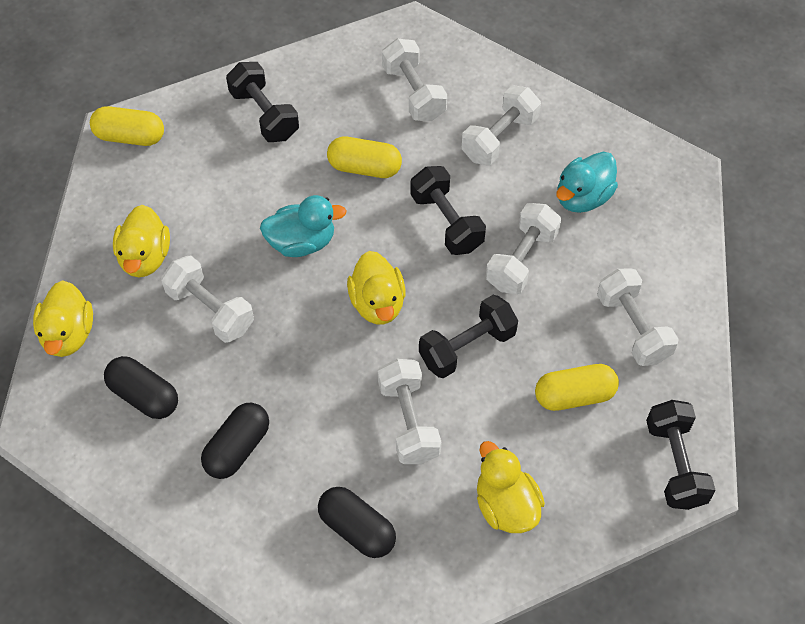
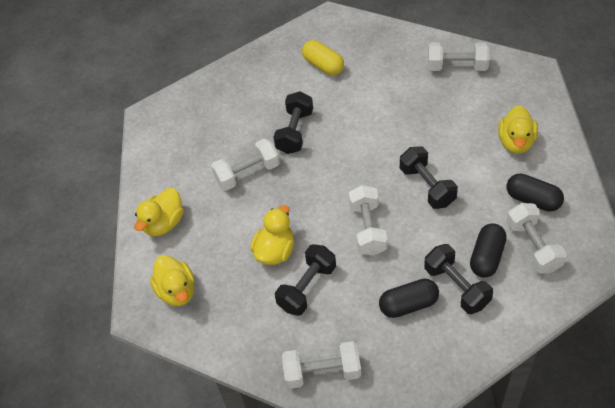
turquoise duck: [260,195,346,257] [556,152,618,213] = 2 -> none = 0
white dumbbell: [161,256,254,343] [378,359,442,464] [382,39,447,121] [461,86,541,166] [486,203,561,294] [597,268,679,366] = 6 -> [211,139,280,191] [282,341,361,389] [349,185,388,256] [428,42,490,71] [507,203,567,274] = 5
yellow capsule: [90,106,164,146] [327,137,402,178] [535,364,619,411] = 3 -> [302,40,344,75] = 1

